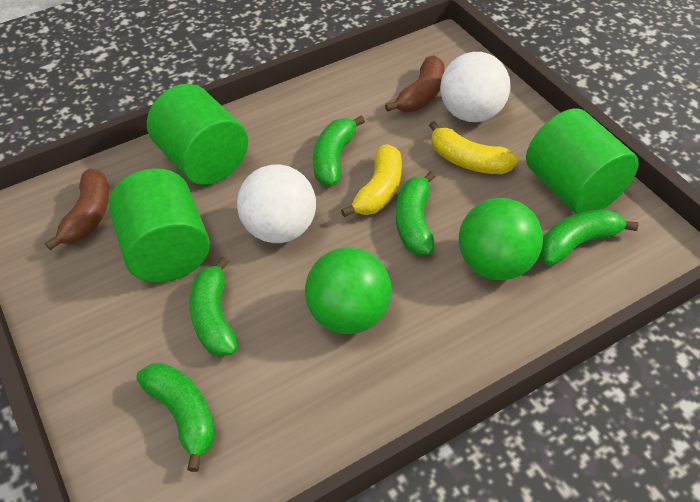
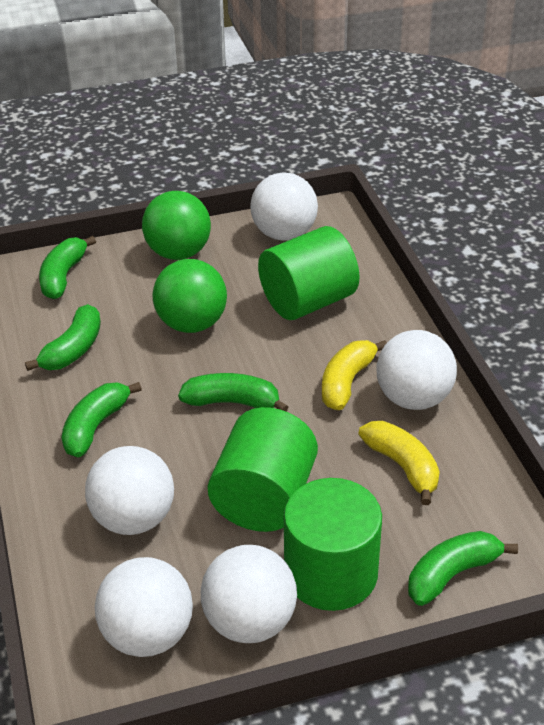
brown banana: [45,168,109,250] [385,55,445,112] = 2 -> none = 0
white ball: [237,165,316,243] [440,52,510,122] = 2 -> [85,446,174,535] [95,557,193,657] [201,545,297,643] [250,172,318,241] [377,330,457,410] = 5

